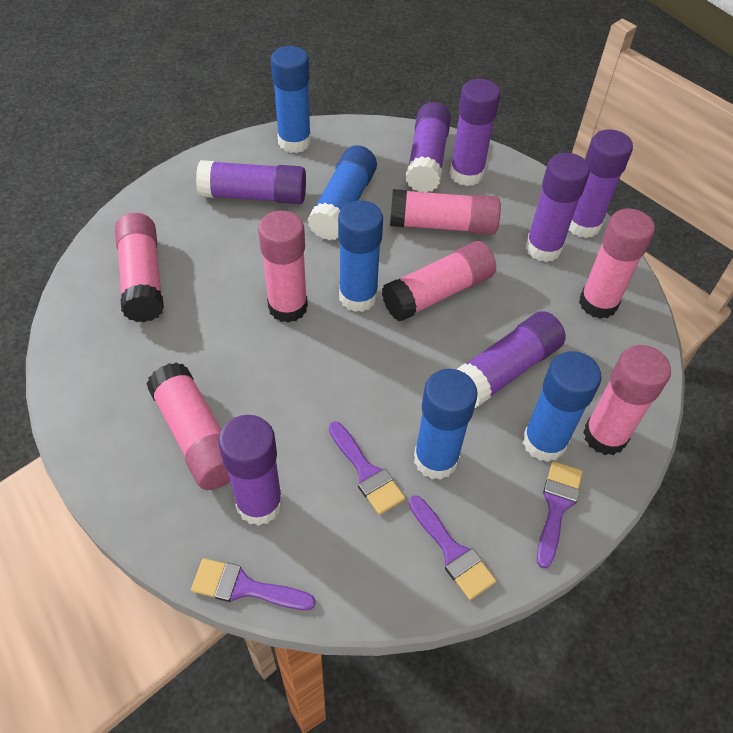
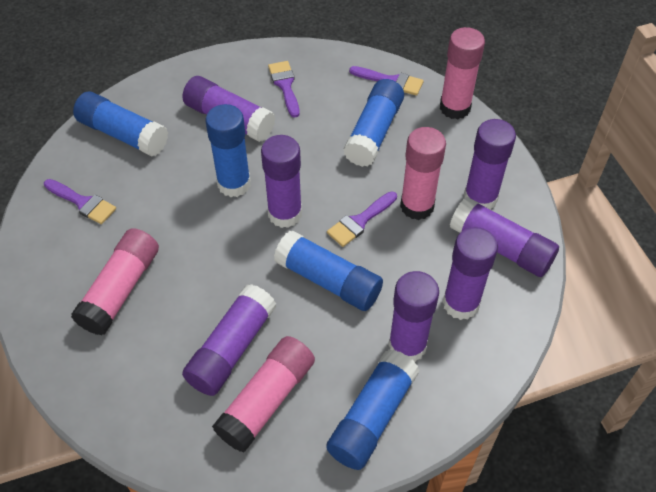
pink glue stick: [115,213,164,322] [146,362,230,490] [258,210,308,323] [382,241,496,321] [390,189,501,235] [579,208,655,319] [583,345,671,455] = 7 -> [71,228,159,335] [212,336,315,452] [400,127,446,220] [440,27,485,119] = 4

